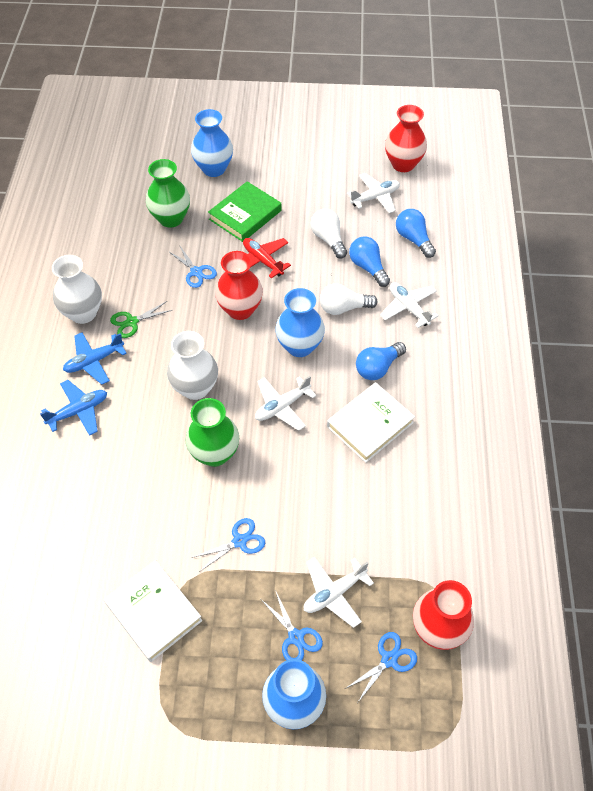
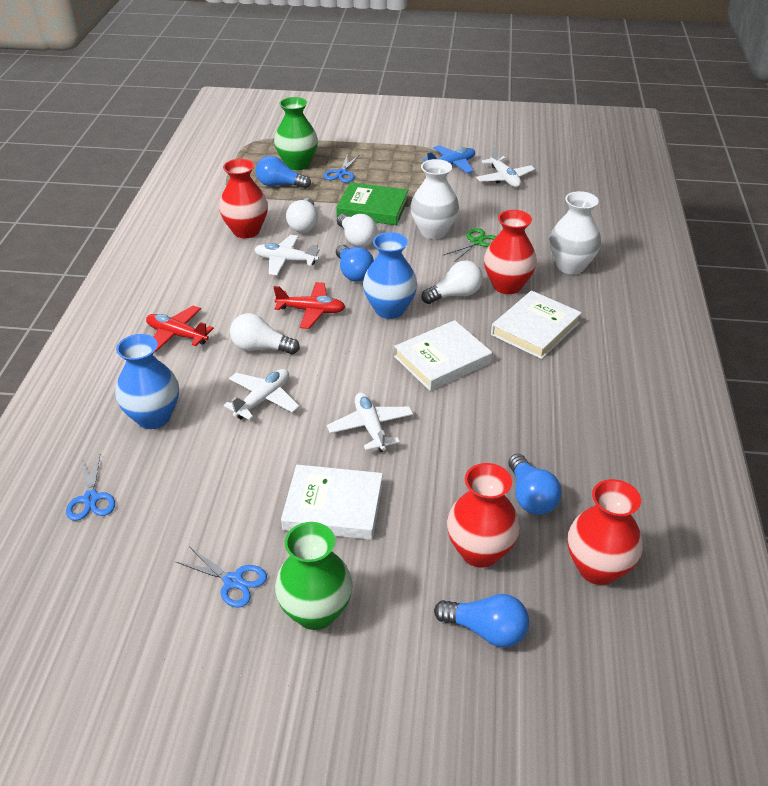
blue light bulb: [349,237,390,287] [356,342,406,380] [396,209,436,258] = 3 -> [256,156,311,189] [336,245,374,282] [434,594,529,648] [508,454,562,515] = 4
blue plane: [40,380,107,436] [63,332,127,385] = 2 -> [423,145,475,173] = 1
blue scissors: [168,245,217,288] [192,518,265,571] [262,590,323,661] [345,632,417,702] = 4 -> [66,455,115,521] [176,546,267,608] [324,155,359,183] = 3
blue vase: [191,109,233,177] [262,659,326,729] [275,288,325,357] = 3 -> [115,334,179,429] [363,232,417,319] = 2
red plane: [243,238,291,279] = 1 -> [146,306,214,353] [274,282,345,329] = 2
red vase: [215,251,263,320] [385,105,427,172] [413,580,474,650] = 3 -> [219,159,268,238] [447,463,520,568] [484,210,537,294] [568,479,643,585] = 4
white book: [104,560,202,662] [327,382,415,463] = 2 -> [281,465,383,540] [394,320,492,391] [491,290,582,359] = 3
white light bulb: [310,209,347,259] [320,283,378,315] = 2 -> [230,313,300,354] [286,198,318,233] [337,214,377,247] [421,260,483,304] = 4

